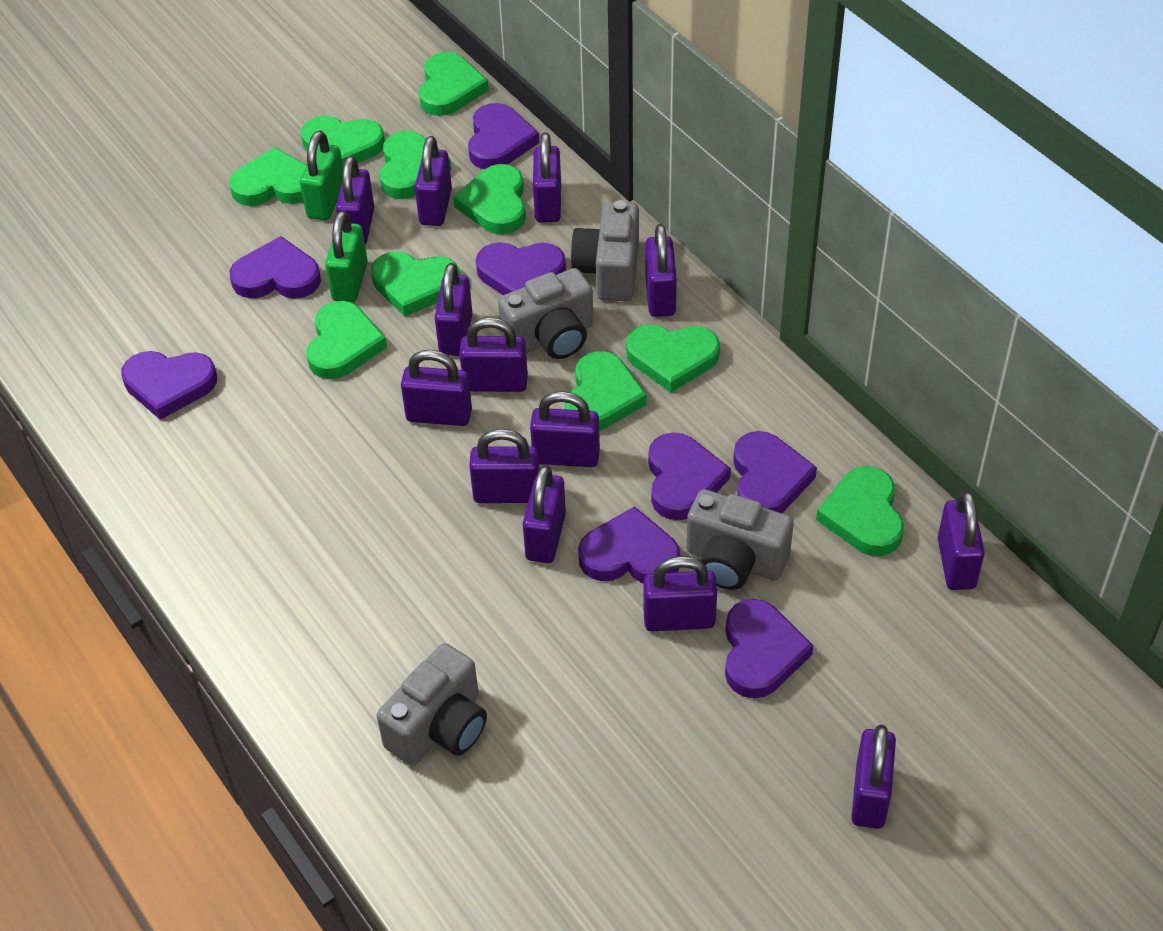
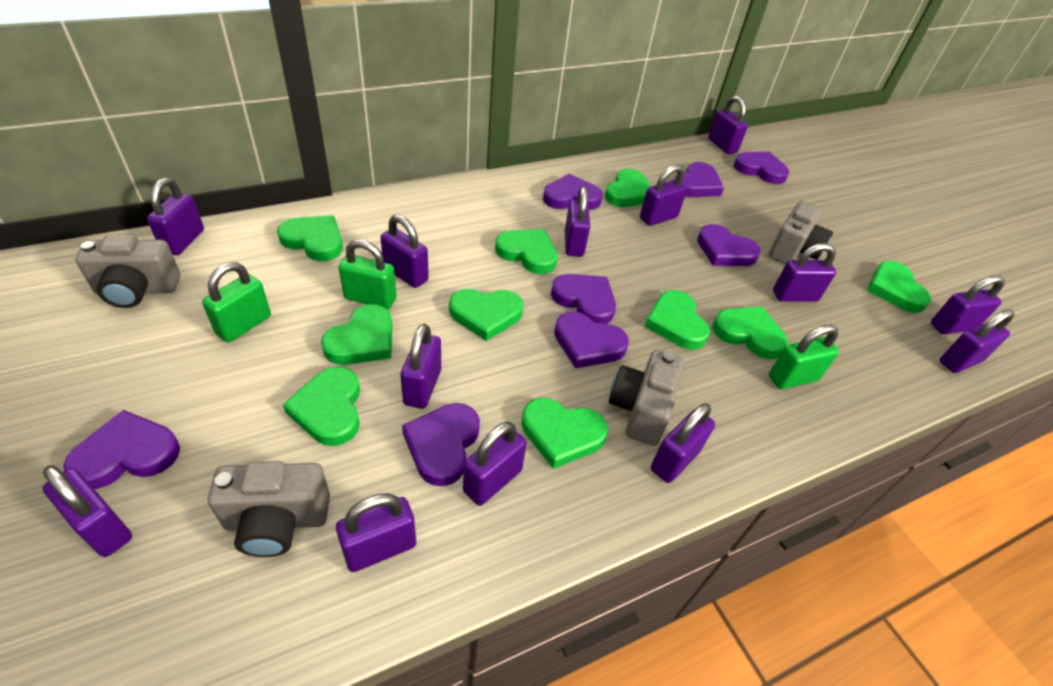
green padlock: [300,131,343,220] [325,211,368,302] = 2 -> [202,262,271,343] [339,239,396,309] [769,325,839,389] = 3

